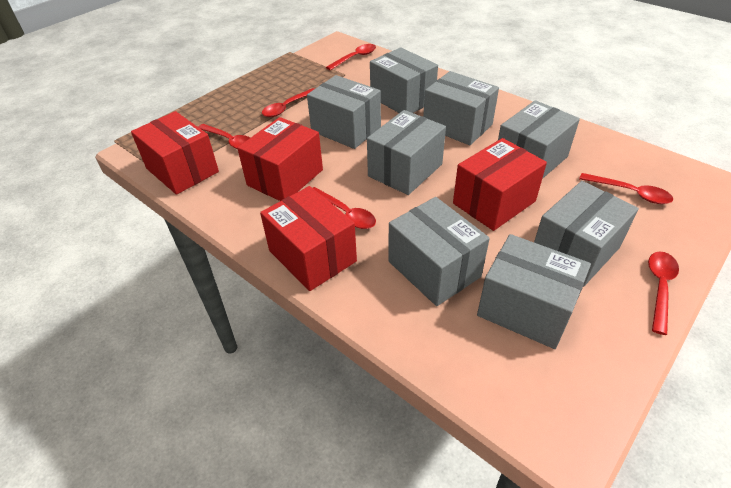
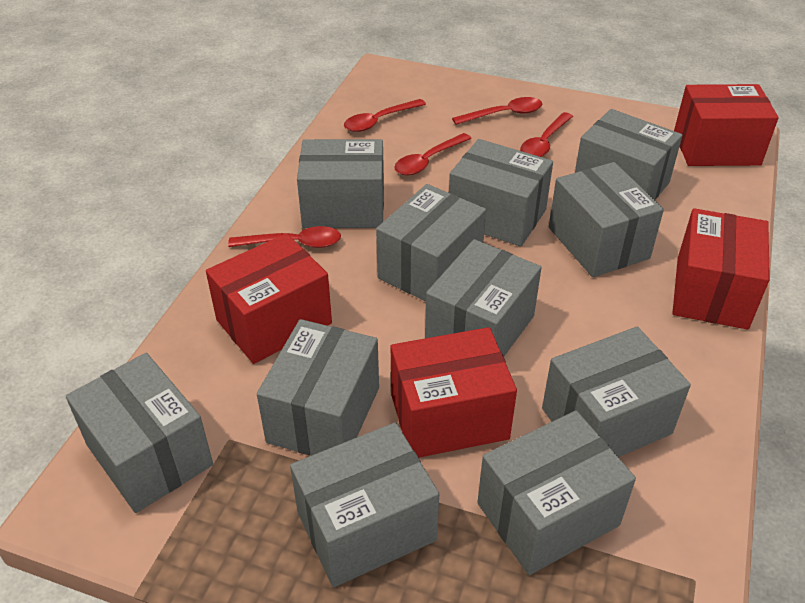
grey box: [307,75,381,149] [367,110,446,195] [370,47,438,113] [388,197,490,306] [423,71,499,145] [477,234,591,349] [498,100,580,179] [534,181,639,287] = 8 -> [66,353,213,513] [257,319,379,456] [290,422,439,587] [297,139,384,228] [376,184,486,302] [425,239,542,356] [449,139,553,247] [477,411,636,575] [542,327,691,457] [549,162,664,277] [575,109,682,200] = 11
red spoon: [198,124,250,149] [262,88,315,117] [313,187,376,229] [326,44,376,70] [579,173,673,204] [648,252,679,335] = 6 -> [228,226,341,248] [344,99,426,132] [394,133,472,175] [452,97,542,125] [520,112,573,157] = 5

